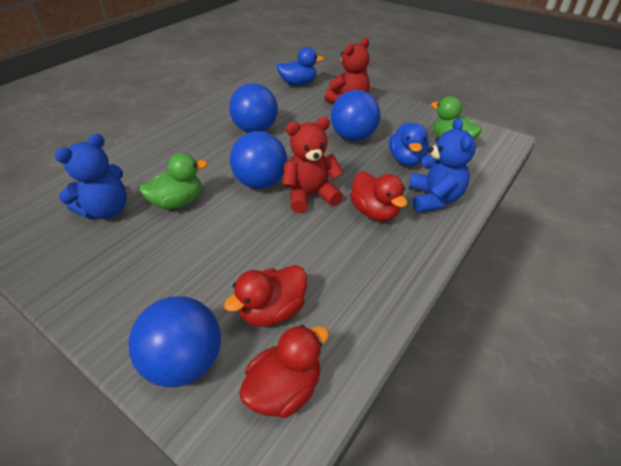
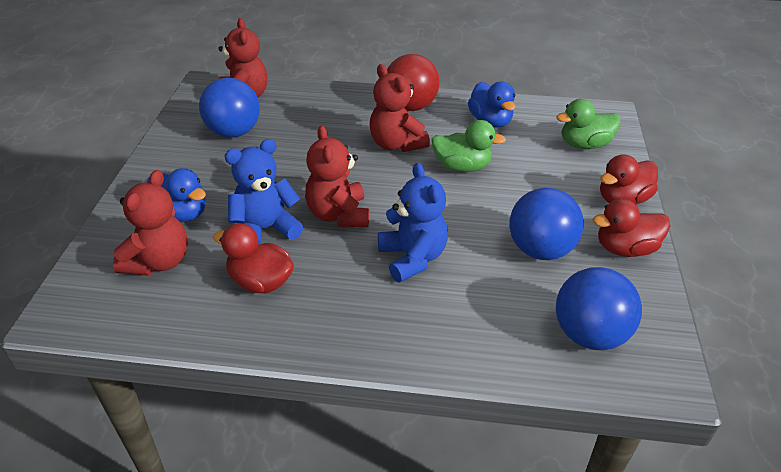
blue ball: [128,296,221,387] [229,83,278,133] [230,131,287,189] [331,90,380,141] = 4 -> [199,78,260,137] [509,188,584,260] [556,267,642,350] = 3
red ball: none = 0 -> [387,54,440,111] = 1
red teddy bear: [283,117,343,213] [325,38,370,103] = 2 -> [113,170,188,276] [218,18,267,98] [305,126,369,227] [369,64,430,152] = 4

